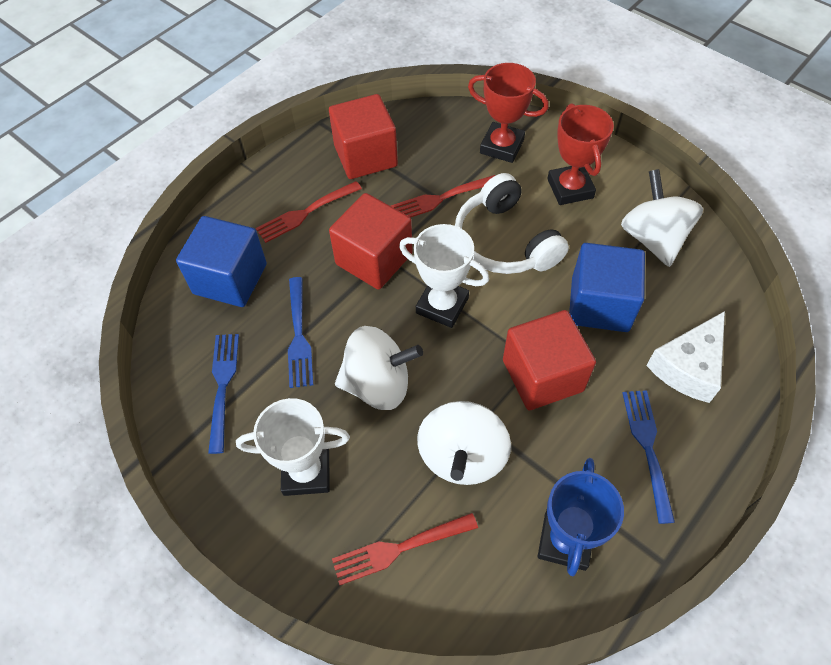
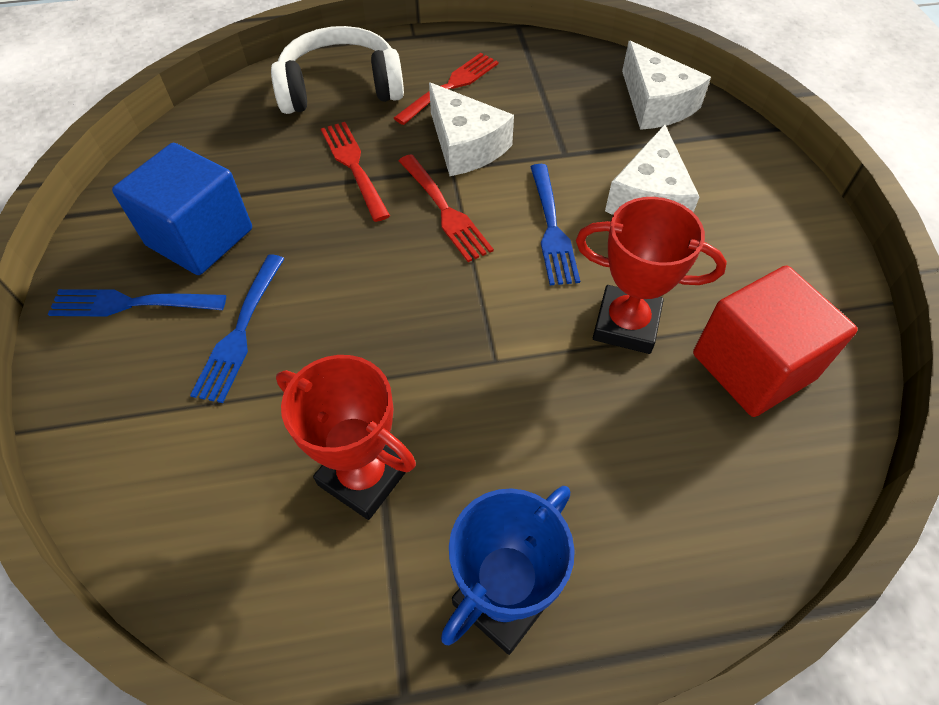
blue cube: [176,216,267,307] [569,243,645,332] = 2 -> [112,143,252,275] = 1
red cube: [329,94,398,179] [329,193,413,290] [503,310,596,410] = 3 -> [693,265,858,417] = 1
white cheese: [646,311,725,403] = 1 -> [429,82,514,176] [605,125,699,215] [622,41,711,130] = 3
white spinning top: [335,326,423,410] [417,401,511,485] [621,169,703,267] = 3 -> none = 0
white trophy: [236,398,350,496] [399,224,489,328] = 2 -> none = 0

